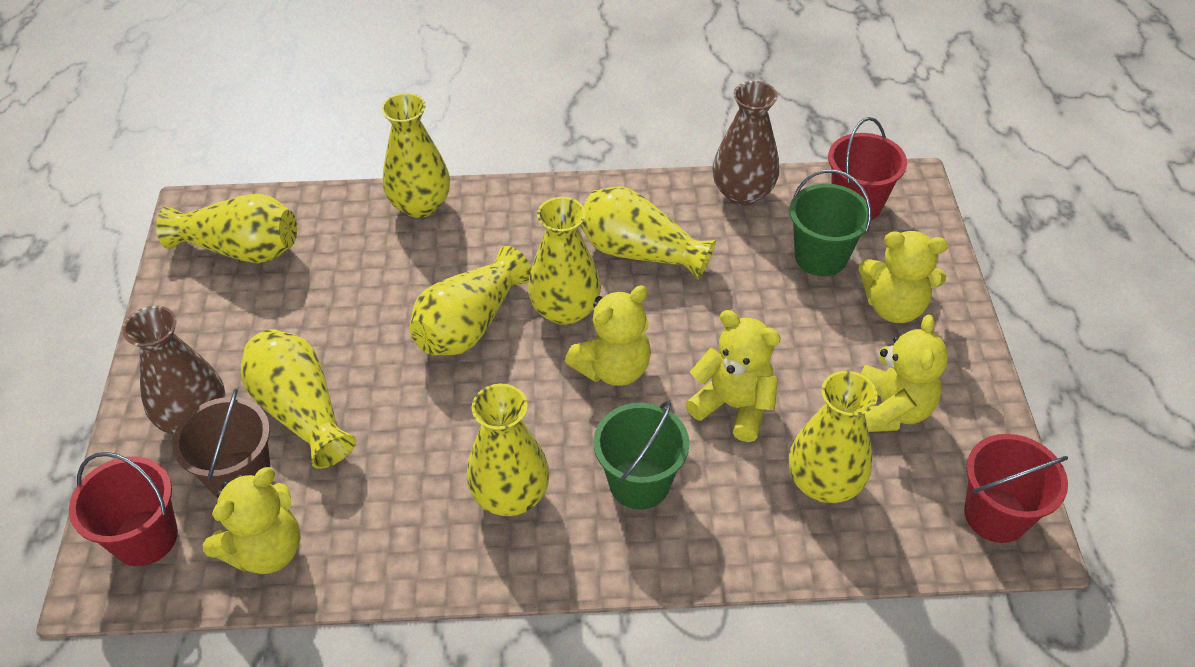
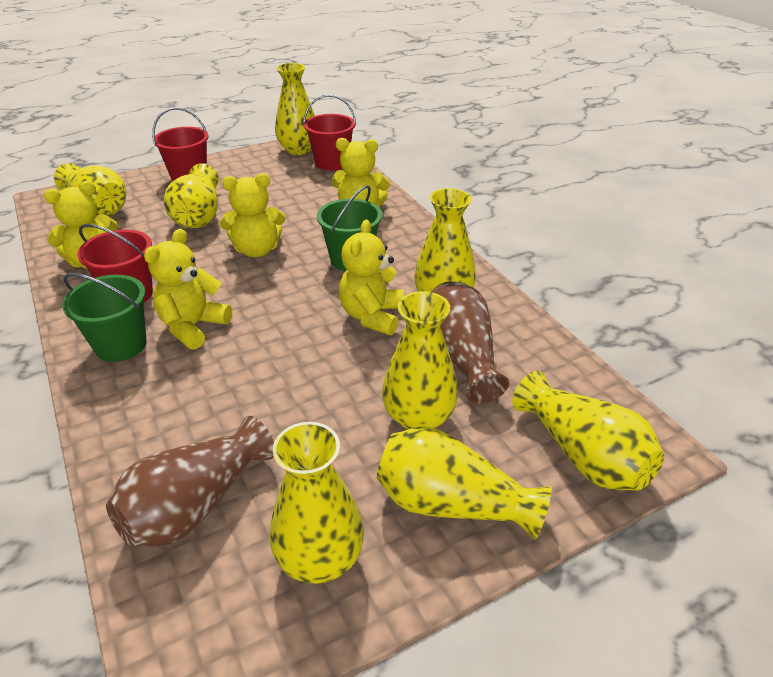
brown bucket: [172,388,270,498] = 1 -> none = 0

